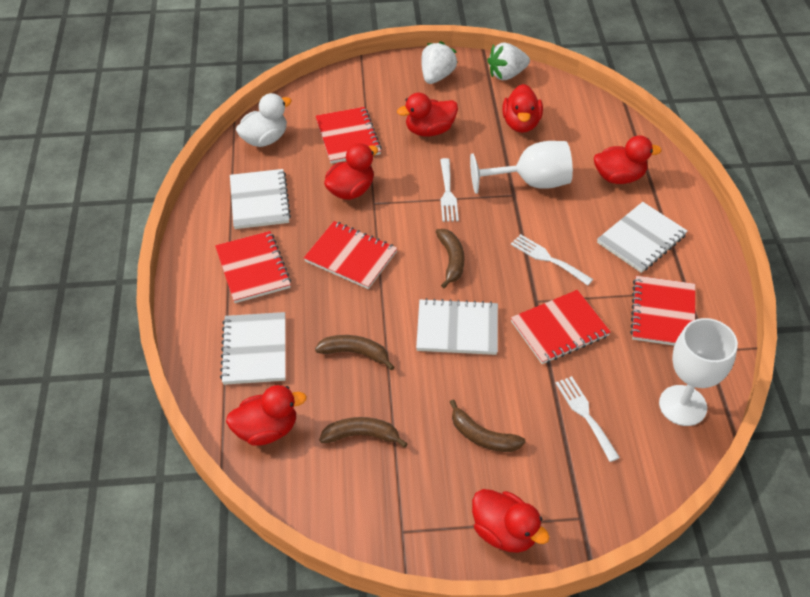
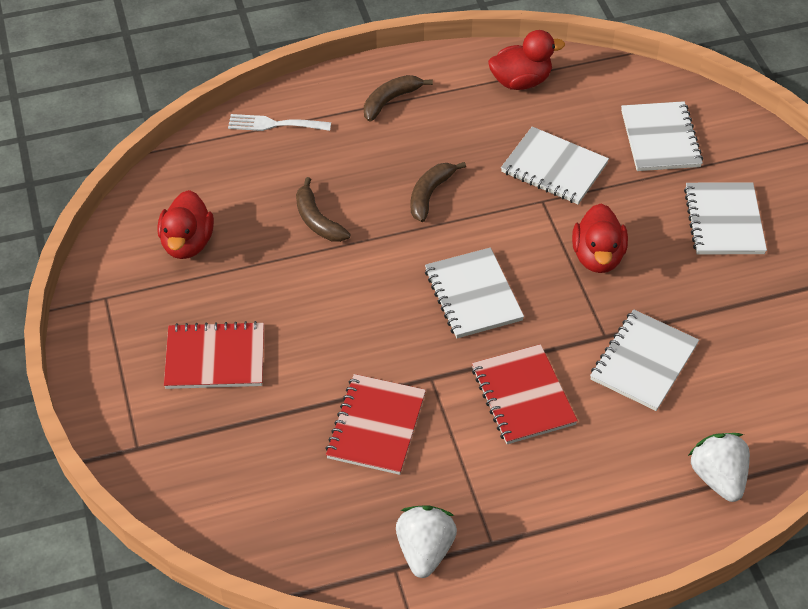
brown banana: [315,335,394,370] [319,417,408,448] [436,229,465,288] [450,399,526,452] = 4 -> [296,177,350,242] [364,75,433,122] [411,162,466,222] = 3
red duck: [226,385,307,446] [324,143,378,200] [397,93,458,136] [472,489,550,553] [502,84,543,133] [594,135,662,184] = 6 -> [157,190,214,259] [488,30,565,90] [572,204,628,273] = 3
red notebook: [215,231,291,303] [304,221,397,289] [316,107,382,164] [511,290,611,364] [630,276,695,346] = 5 -> [164,321,264,389] [325,374,426,475] [472,344,578,444] = 3
white duck: [236,93,292,147] = 1 -> none = 0
white fork: [440,158,459,222] [511,234,593,286] [556,376,620,462] = 3 -> [228,114,331,131] = 1
white goblet: [470,141,573,194] [659,318,738,426] = 2 -> none = 0
white notebook: [220,312,286,385] [230,169,291,229] [416,298,498,355] [597,202,688,273] = 4 -> [425,248,524,338] [501,126,609,205] [590,309,699,411] [621,101,703,171] [684,182,767,254] = 5

